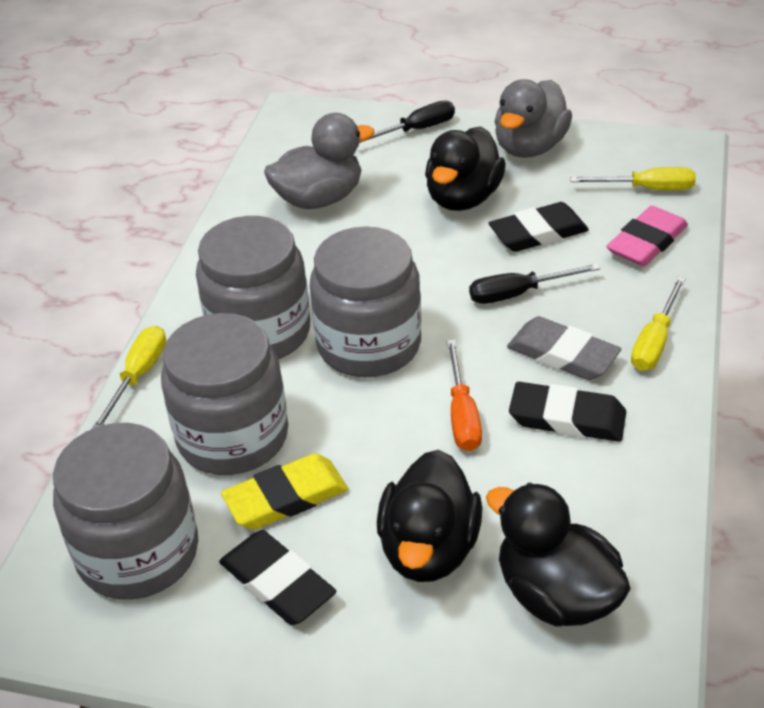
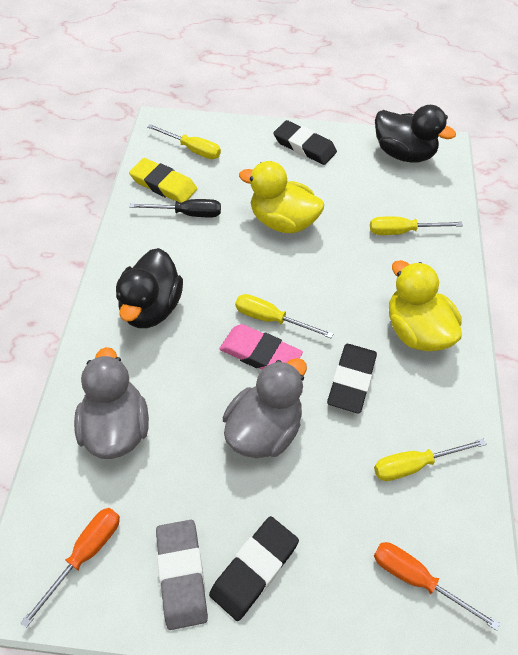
black duck: [377,450,482,582] [425,126,506,211] [486,483,631,627] = 3 -> [116,248,183,328] [375,105,456,163] = 2
black screwdriver: [359,100,455,143] [469,264,600,304] = 2 -> [130,199,221,217] = 1
grey jar: [53,423,198,600] [161,313,288,475] [196,216,311,359] [310,226,422,377] = 4 -> none = 0
orange screwdriver: [447,339,482,451] = 1 -> [21,508,120,628] [374,542,500,631] = 2
yellow duck: none = 0 -> [239,161,324,233] [389,260,462,351] = 2
yellow screwdriver: [92,326,166,429] [570,167,696,190] [631,277,686,371] = 3 -> [147,124,221,159] [235,294,334,338] [370,216,463,235] [374,439,487,481] = 4

